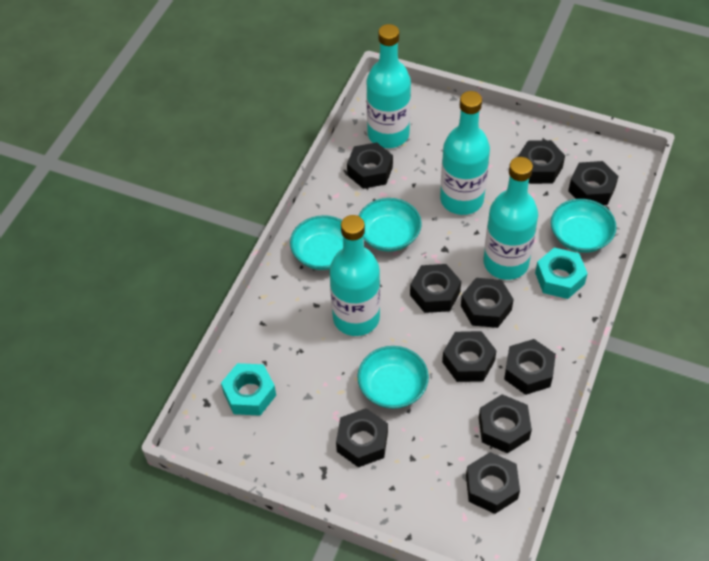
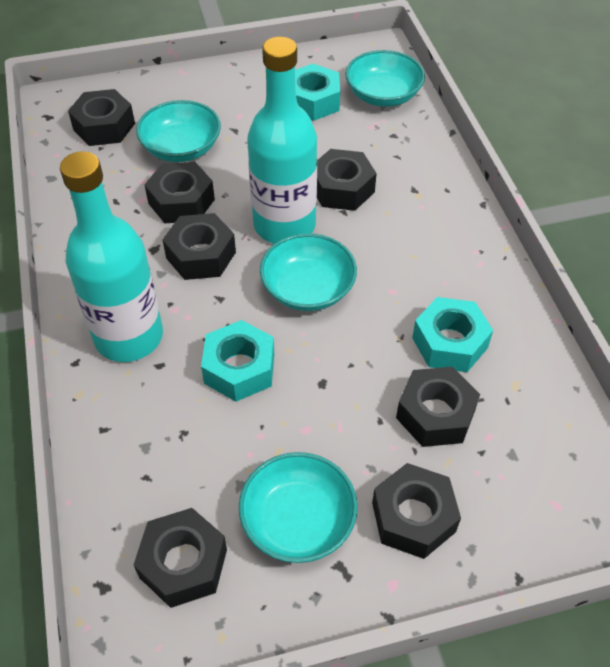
black nut: [336,408,388,467] [347,142,393,189] [410,264,461,313] [442,331,497,382] [461,278,514,328] [466,452,520,514] [479,394,532,453] [504,339,556,395] [518,140,565,184] [568,161,619,205] = 10 -> [68,89,135,146] [134,508,227,608] [145,162,215,223] [163,213,236,280] [317,149,377,211] [372,463,461,559] [396,367,480,447] = 7
turquoise bottle: [329,215,380,336] [366,24,411,148] [440,91,490,215] [483,157,538,280] = 4 -> [60,151,163,362] [247,37,317,244] = 2
turquoise nut: [221,363,276,416] [535,247,588,299] = 2 -> [201,320,274,402] [295,64,340,121] [412,297,493,372] = 3

